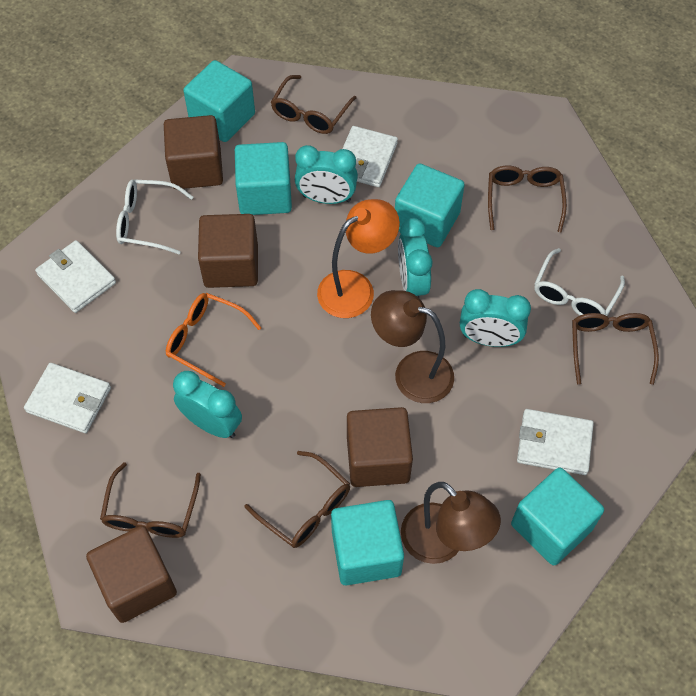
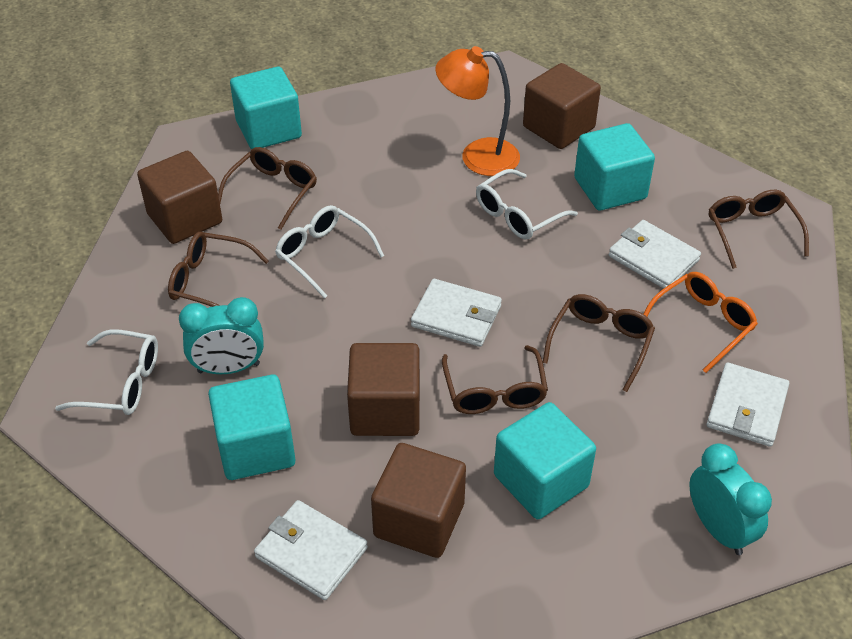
brown lamp: [371,290,454,403] [401,482,501,564] = 2 -> none = 0
turquoise clock: [173,371,242,438] [295,145,358,204] [398,218,433,298] [460,289,531,347] = 4 -> [179,297,264,374] [690,444,772,555] = 2
turquoise cube: [183,60,255,142] [235,142,292,215] [331,500,404,586] [395,163,465,247] [511,467,604,565] = 5 -> [208,374,296,480] [230,67,302,149] [494,402,596,519] [574,123,655,211] = 4
white glasses: [116,179,193,255] [534,248,625,316] = 2 -> [55,329,158,415] [275,205,384,299] [476,169,578,239] = 3

